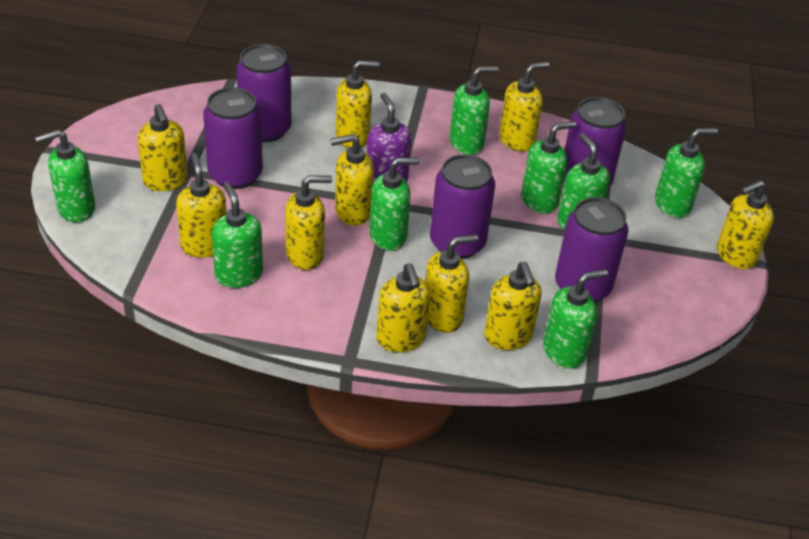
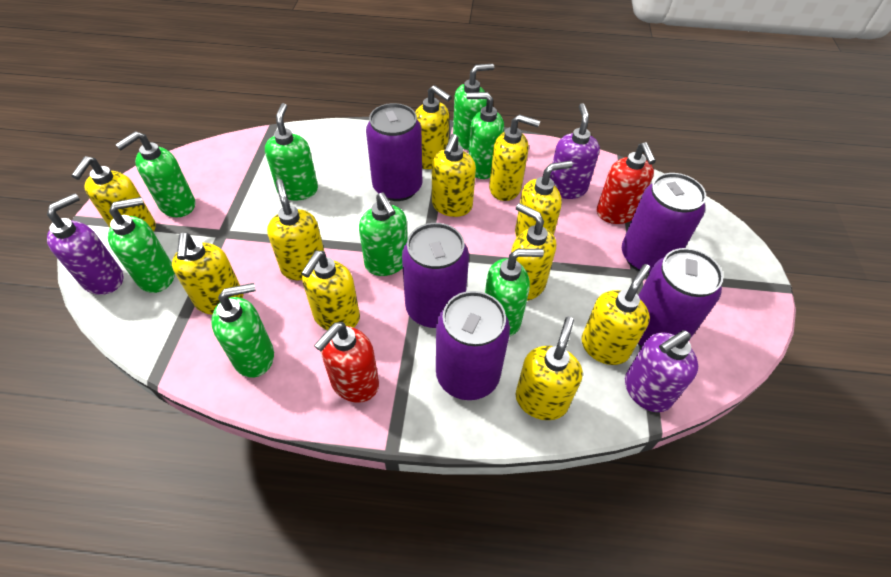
purple soap dispenser: [366,93,412,183] = 1 -> [47,193,123,295] [550,103,600,199] [625,330,698,412] = 3
red soap dispenser: none = 0 -> [314,322,379,403] [597,142,656,224] = 2
yellow soap dispenser: [137,104,188,191] [176,153,226,258] [285,175,332,270] [330,134,374,226] [336,60,379,148] [376,263,431,352] [425,234,478,333] [484,262,542,350] [499,61,549,152] [717,180,774,269] = 10 -> [71,156,156,232] [172,233,243,315] [267,179,324,280] [301,251,360,330] [415,85,451,169] [432,134,476,217] [489,114,540,201] [511,203,556,301] [515,161,573,238] [516,317,583,420] [581,264,650,365] = 11

